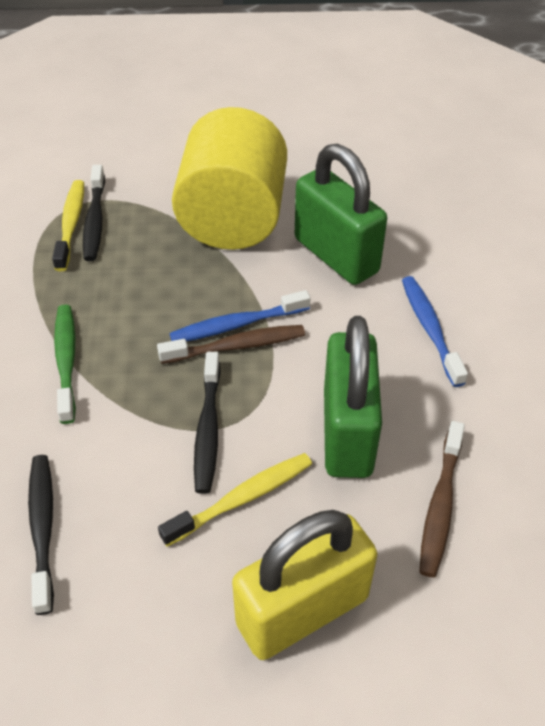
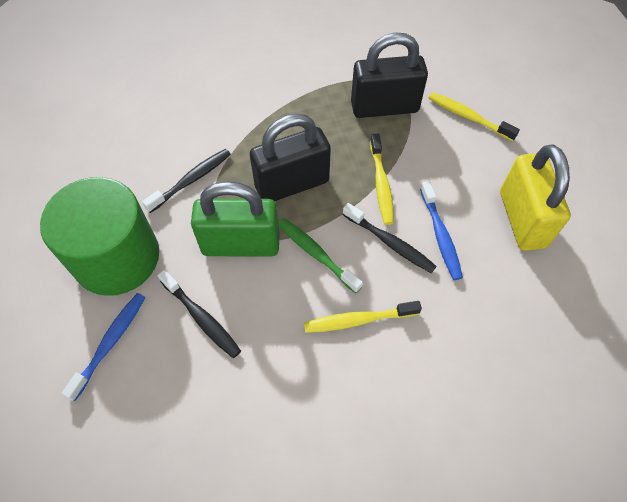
black padlock: none = 0 -> [250,113,331,201] [351,32,428,118] = 2
brown toothbrush: [157,325,305,364] [420,421,465,578] = 2 -> none = 0
green cylinder: none = 0 -> [40,177,159,296] = 1
green padlock: [295,144,387,285] [324,316,382,478] = 2 -> [191,181,280,256] = 1
yellow cylinder: [172,107,287,250] = 1 -> none = 0
yellow toothbrush: [52,180,84,271] [158,453,312,546] = 2 -> [304,301,422,333] [370,134,394,225] [429,92,520,142] = 3

